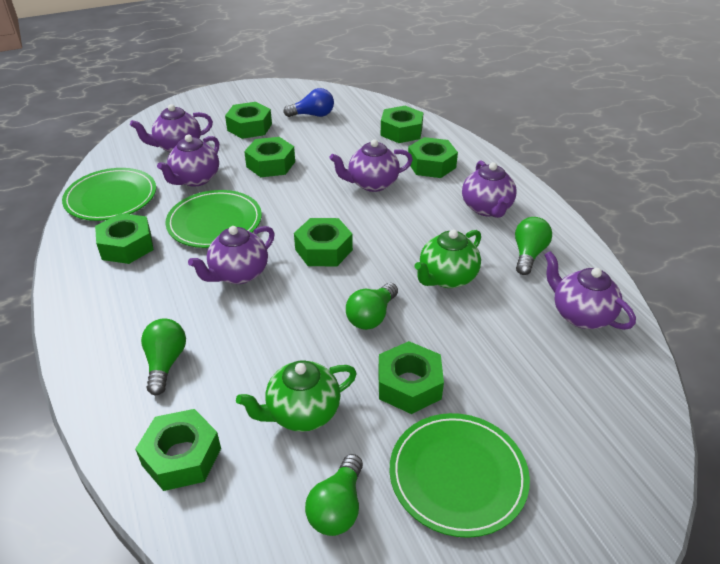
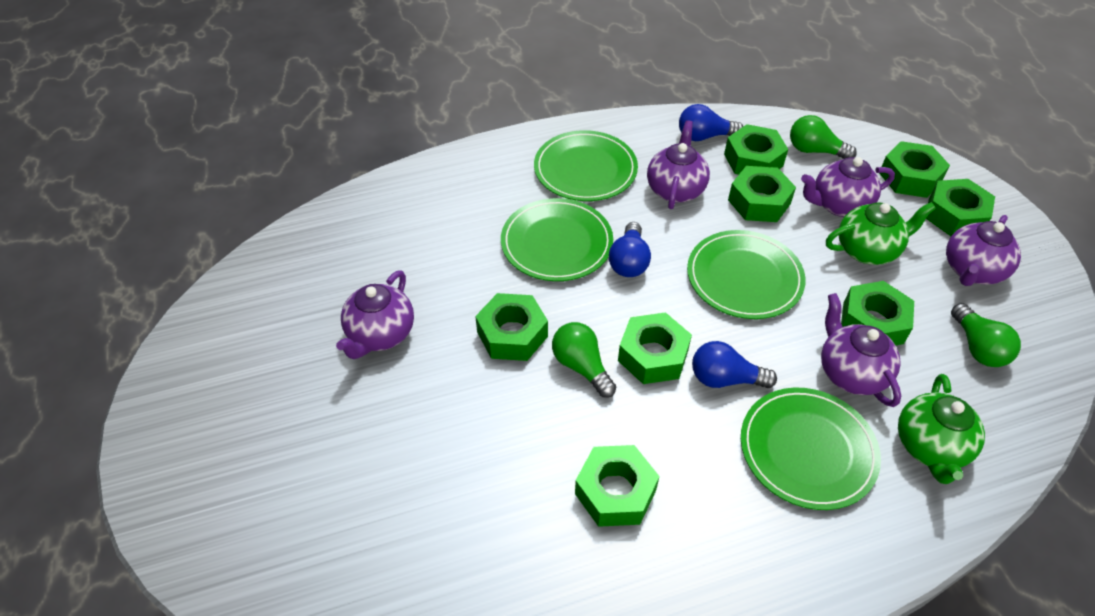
blue light bulb: [283,88,334,117] = 1 -> [609,222,651,277] [679,104,743,141] [692,341,777,388] = 3
green light bulb: [141,319,186,395] [305,454,363,536] [346,283,398,330] [515,217,552,275] = 4 -> [552,322,616,398] [790,115,857,159] [951,303,1021,367] = 3
green plate: [62,168,156,221] [165,190,262,248] [390,413,530,538] = 3 -> [501,198,613,281] [534,130,638,201] [687,230,806,319] [741,388,881,510] = 4
purple teapot: [130,104,213,152] [157,135,219,187] [188,226,275,284] [329,139,413,192] [462,160,517,218] [545,251,636,330] = 6 -> [336,271,414,359] [647,120,710,209] [801,157,895,217] [821,293,901,407] [946,215,1021,286] = 5

